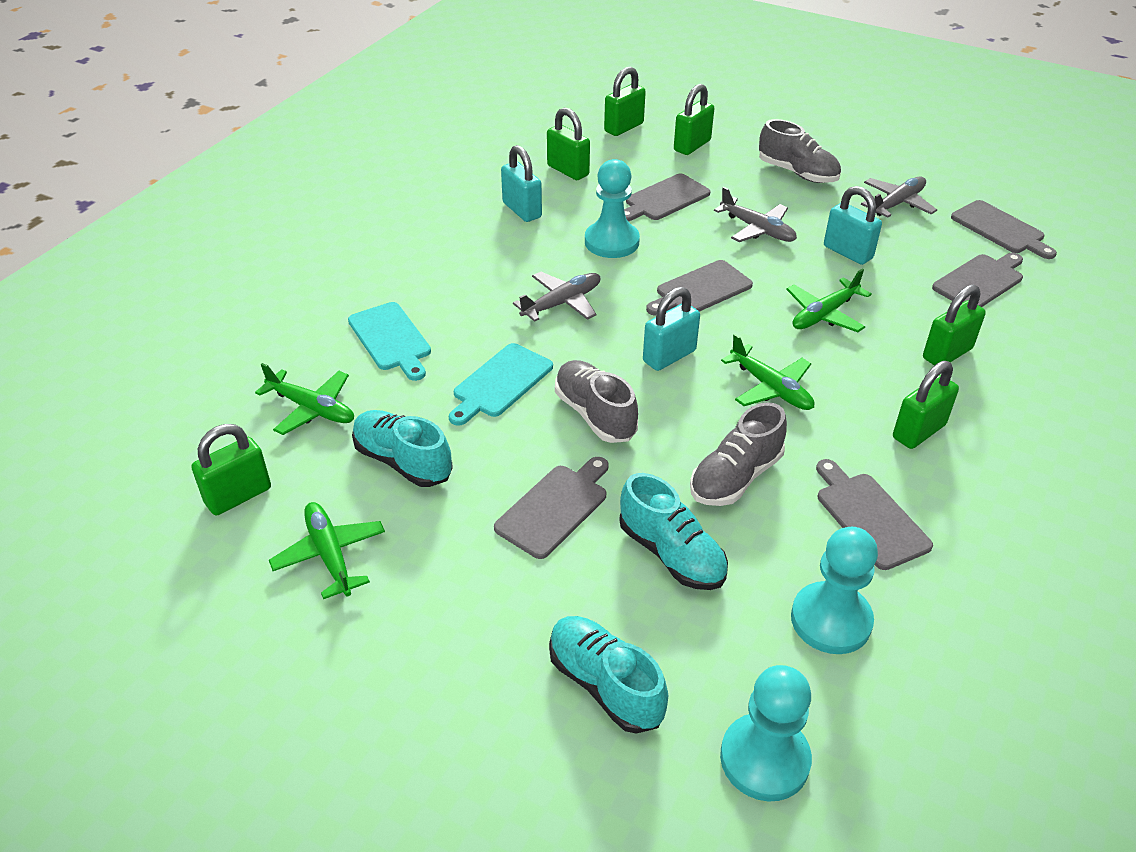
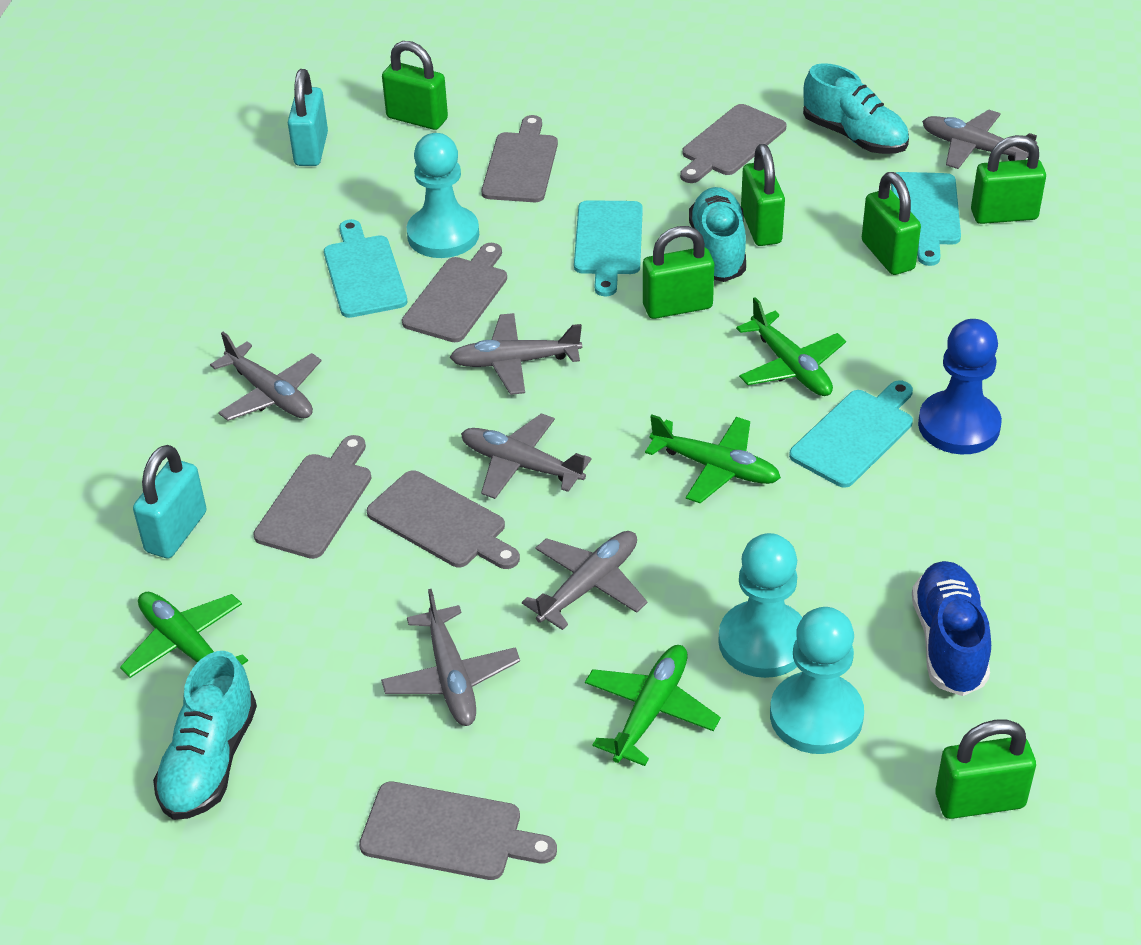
blue pawn: none = 0 -> [918,319,1002,454] = 1
blue shoe: none = 0 -> [912,561,991,696] = 1
grey plane: [513,272,600,322] [714,187,797,242] [861,177,937,218] = 3 -> [210,332,321,421] [381,589,520,726] [449,313,582,395] [461,413,592,499] [522,531,647,630] [922,110,1037,169] = 6
grey shoe: [555,360,638,443] [690,402,787,506] [759,119,841,183] = 3 -> none = 0
turquoise cutting board: [348,302,431,381] [449,343,553,426] = 2 -> [324,219,407,318] [574,200,643,296] [789,380,913,488] [891,172,961,266] = 4
turquoise padlock: [501,145,542,222] [643,287,700,371] [824,186,882,265] = 3 -> [133,445,207,558] [288,69,328,166] = 2

